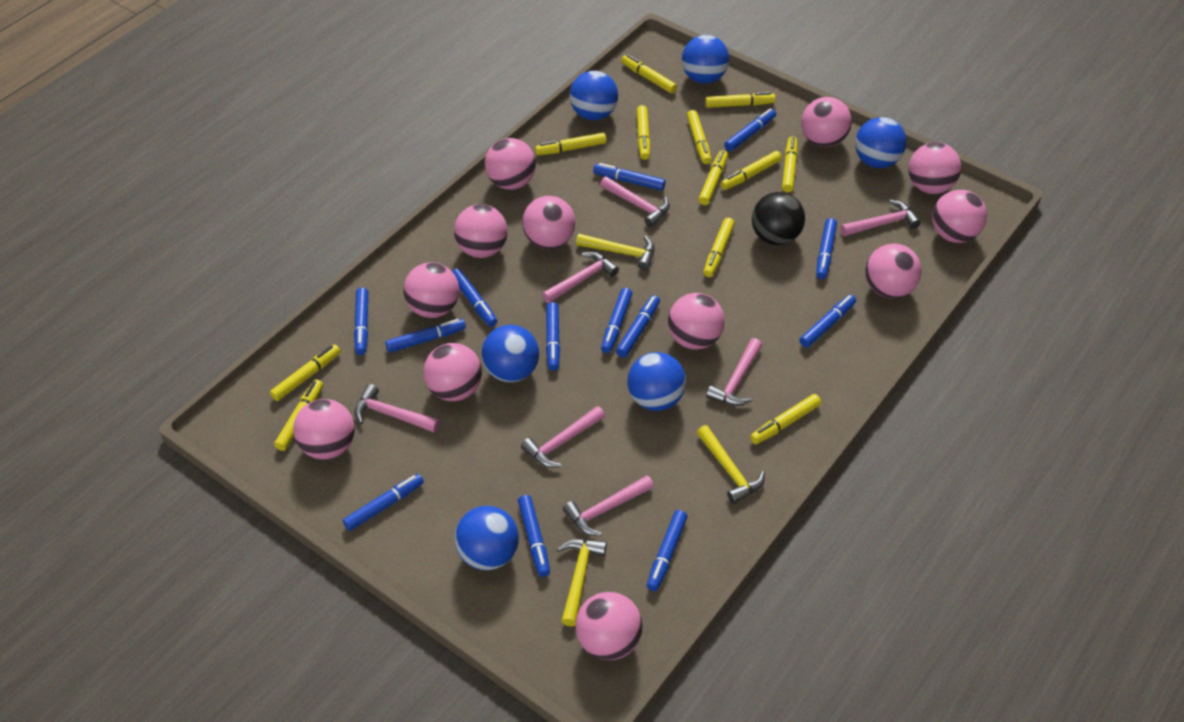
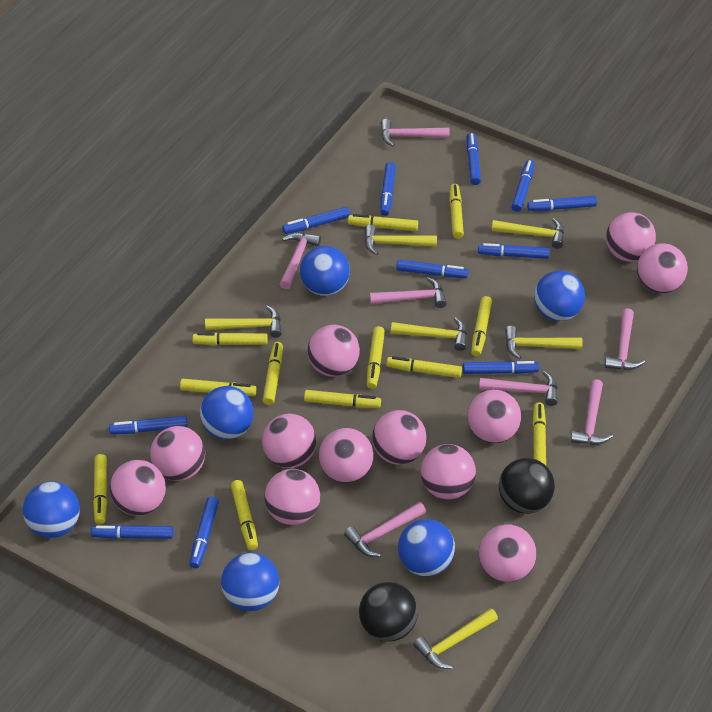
black ball: [752,192,805,245] = 1 -> [359,582,418,642] [499,458,555,514] = 2
blue marker: [343,474,424,531] [354,288,368,355] [385,319,466,353] [452,269,497,327] [518,495,550,577] [546,302,560,371] [593,163,665,190] [601,288,632,353] [616,295,660,358] [647,510,687,591] [724,109,776,151] [800,295,856,348] [816,218,837,279] = 13 -> [91,525,174,539] [109,416,188,434] [189,496,219,568] [282,207,350,234] [380,162,396,216] [396,260,469,278] [463,361,539,374] [467,133,481,185] [478,243,550,259] [511,160,535,212] [527,196,597,211] = 11
yellow hammer: [557,539,607,626] [576,234,655,270] [697,425,765,504] = 3 -> [205,305,282,338] [365,224,437,255] [391,317,467,351] [413,608,498,669] [492,218,564,249] [505,326,583,359] = 6

